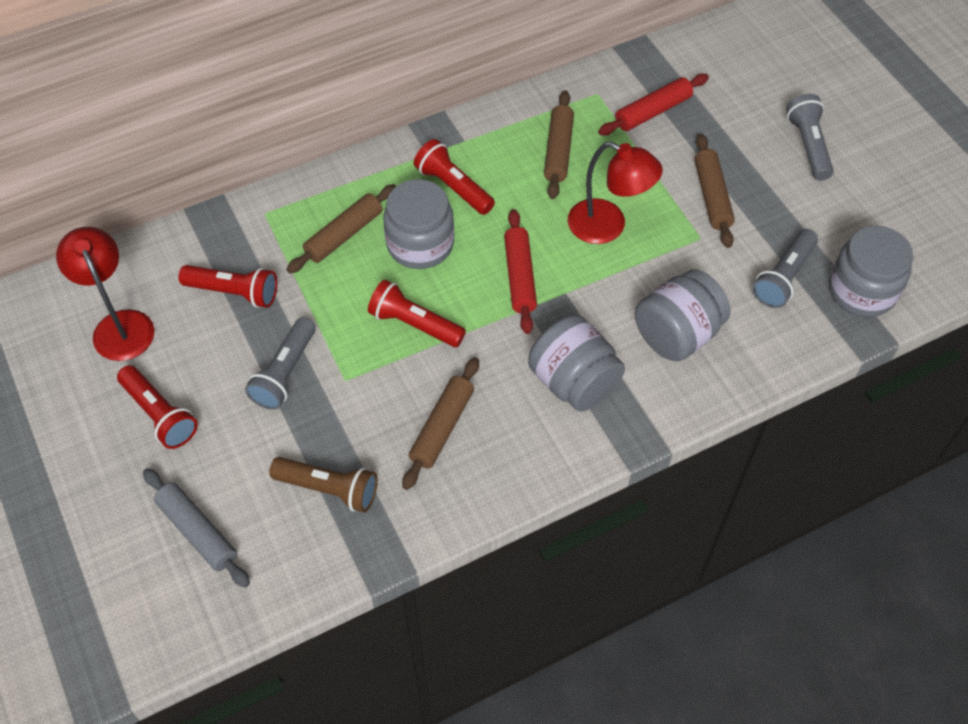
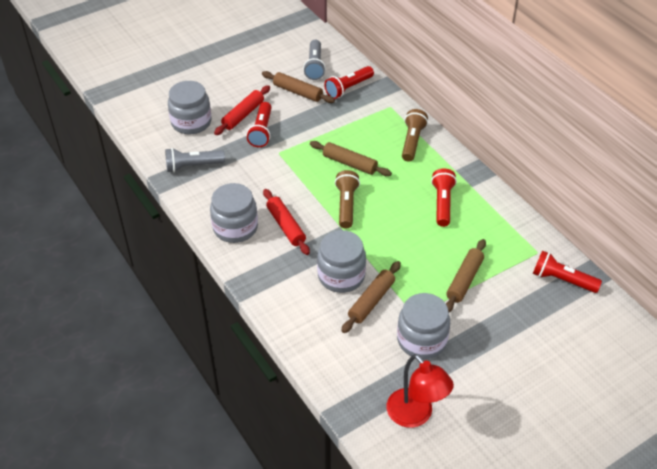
brown flashlight: [269,457,378,513] = 1 -> [335,170,360,228] [402,109,428,162] = 2
grey flashlight: [245,317,316,410] [752,229,818,308] [786,94,834,181] = 3 -> [165,148,225,172] [303,39,326,80] = 2
grey rolling pin: [143,468,250,587] = 1 -> none = 0
red lamp: [56,227,154,361] [568,142,663,244] = 2 -> [387,354,454,428] = 1

